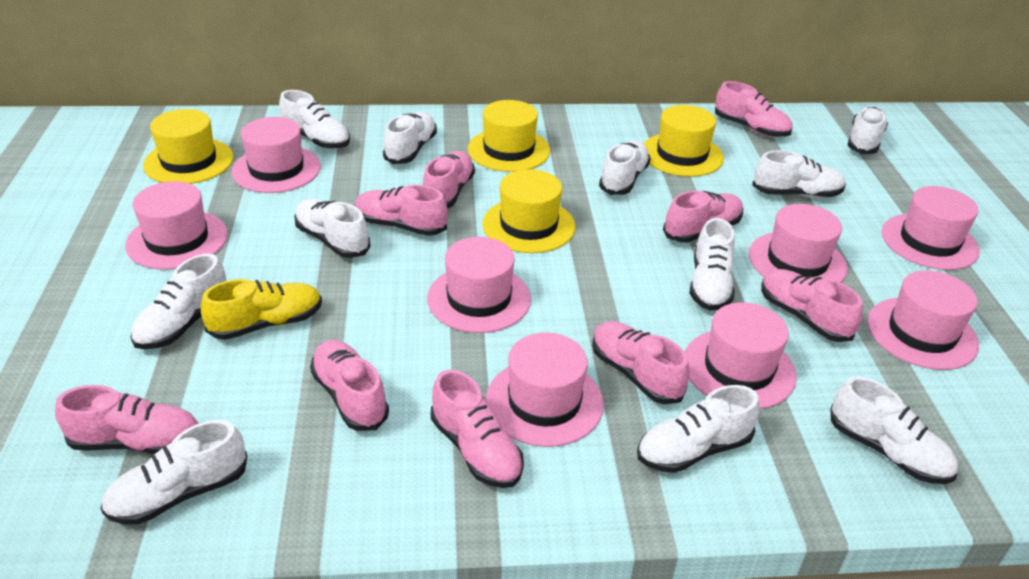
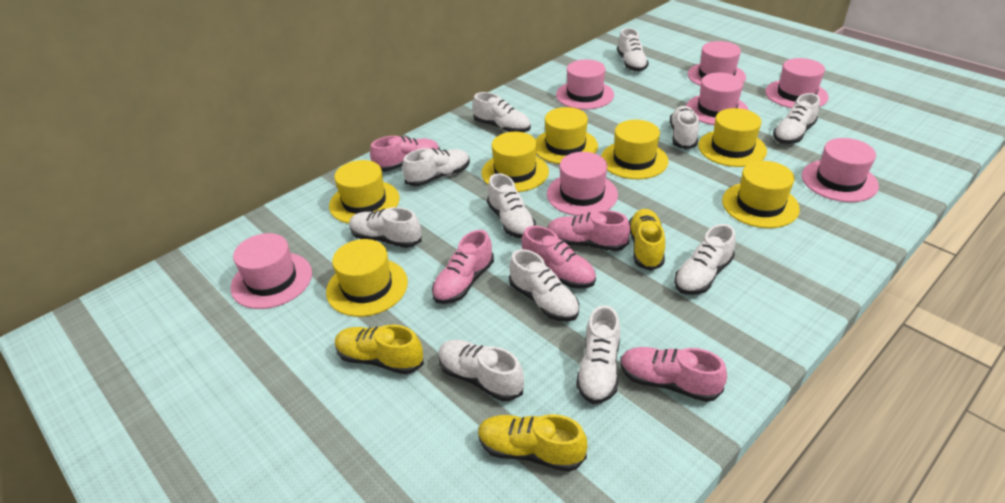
pink hat: [125,181,228,270] [231,117,321,193] [427,237,531,333] [486,333,604,447] [685,302,797,409] [749,204,848,283] [867,270,979,370] [882,186,980,270] = 8 -> [230,233,312,309] [547,152,618,216] [556,60,614,110] [686,73,749,125] [688,41,746,86] [765,58,829,108] [802,138,879,202] = 7
pink shoe: [55,385,199,455] [310,340,389,431] [355,185,448,236] [423,151,475,209] [431,370,524,488] [592,321,690,404] [663,191,743,242] [715,81,793,137] [761,269,863,342] = 9 -> [370,136,440,172] [432,230,494,304] [522,226,596,289] [547,210,630,251] [620,347,727,402] = 5
yellow hat: [143,109,233,184] [468,100,550,172] [482,169,575,253] [644,105,724,177] = 4 -> [326,239,408,317] [329,160,400,224] [482,132,549,192] [536,107,598,164] [601,120,668,179] [698,108,767,167] [722,161,800,228] = 7
yellow shoe: [201,279,322,340] = 1 -> [335,325,424,375] [478,414,587,472] [629,209,665,271] = 3

